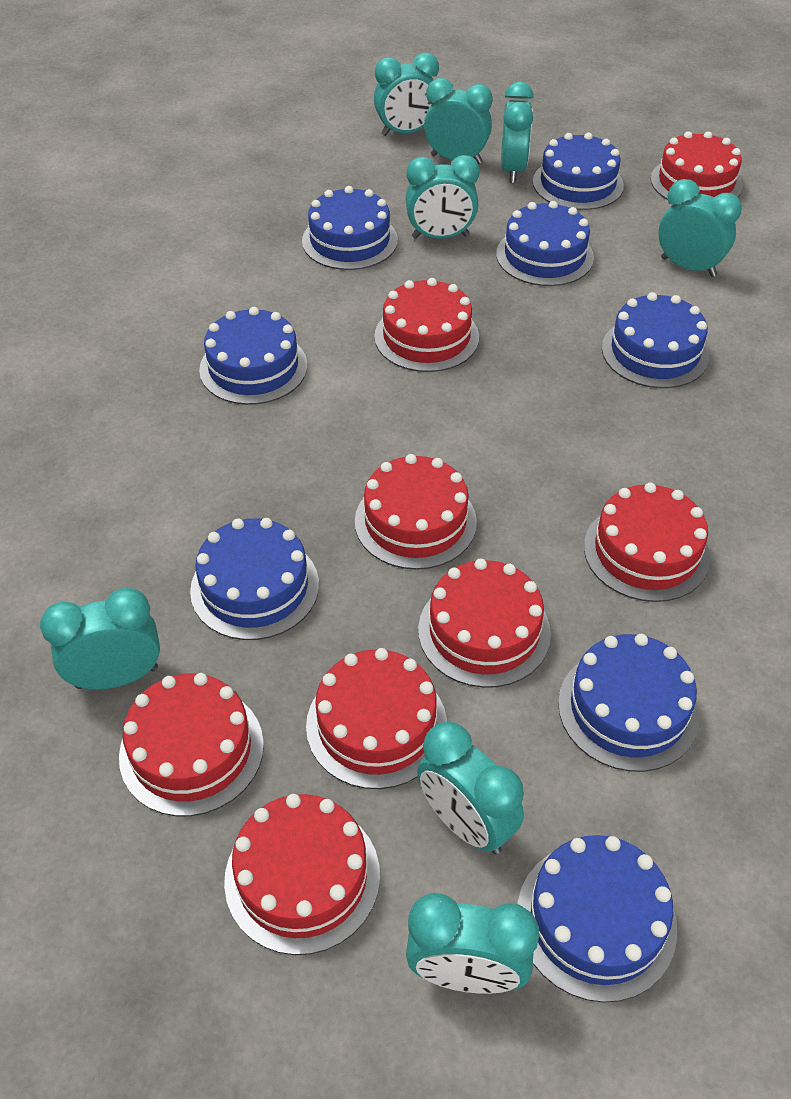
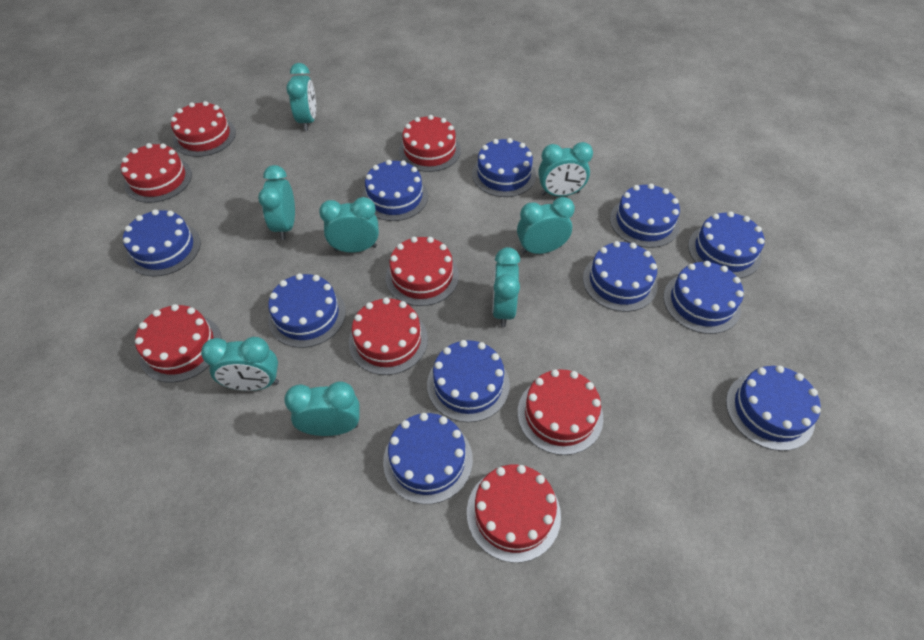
blue cake: [190,518,319,640] [199,307,307,405] [302,186,398,270] [496,201,594,286] [517,835,677,1003] [533,133,624,210] [558,634,699,772] [602,292,709,388] = 8 -> [123,209,201,277] [268,273,346,348] [362,160,428,221] [383,413,473,504] [427,340,510,422] [472,138,536,197] [583,241,658,312] [610,184,680,248] [663,261,744,334] [688,211,764,278] [726,365,821,451] = 11

